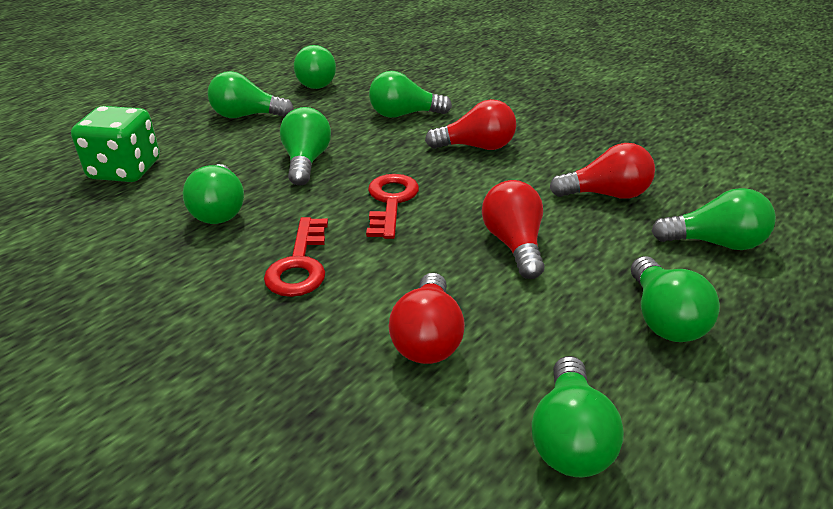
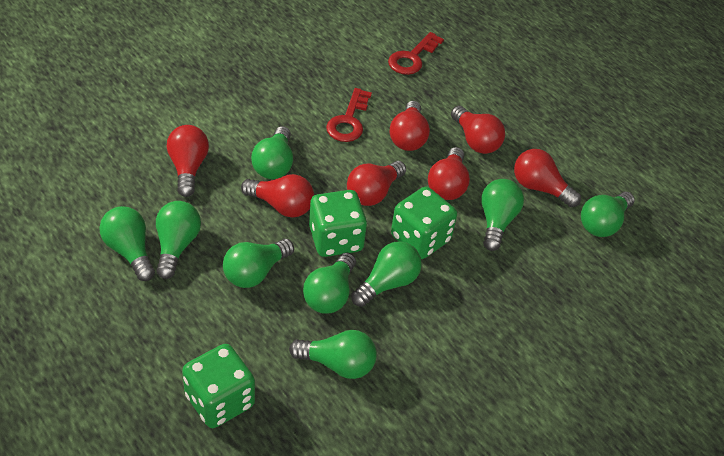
green dice: [71,106,160,182] = 1 -> [182,344,255,428] [309,190,367,257] [391,187,457,259] = 3
green light bulb: [183,164,244,224] [207,71,294,118] [280,107,331,185] [294,45,336,89] [369,71,452,118] [532,356,624,477] [631,256,720,342] [651,188,776,250] = 8 -> [99,206,155,281] [156,201,201,279] [223,239,294,288] [251,126,293,179] [289,330,377,379] [303,252,356,314] [351,241,422,307] [481,179,524,251] [581,192,635,237] = 9
red light bulb: [389,273,465,364] [425,99,516,150] [482,180,544,279] [550,143,655,199] = 4 -> [167,125,209,197] [241,174,314,218] [347,161,406,206] [390,101,430,151] [428,147,470,200] [451,106,505,154] [514,149,581,207] = 7

